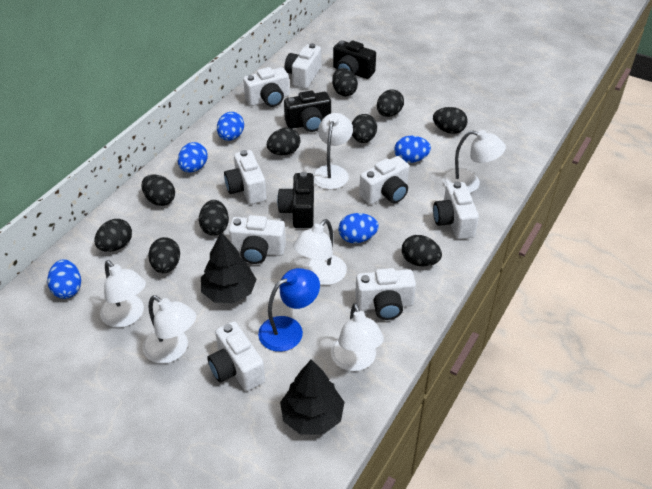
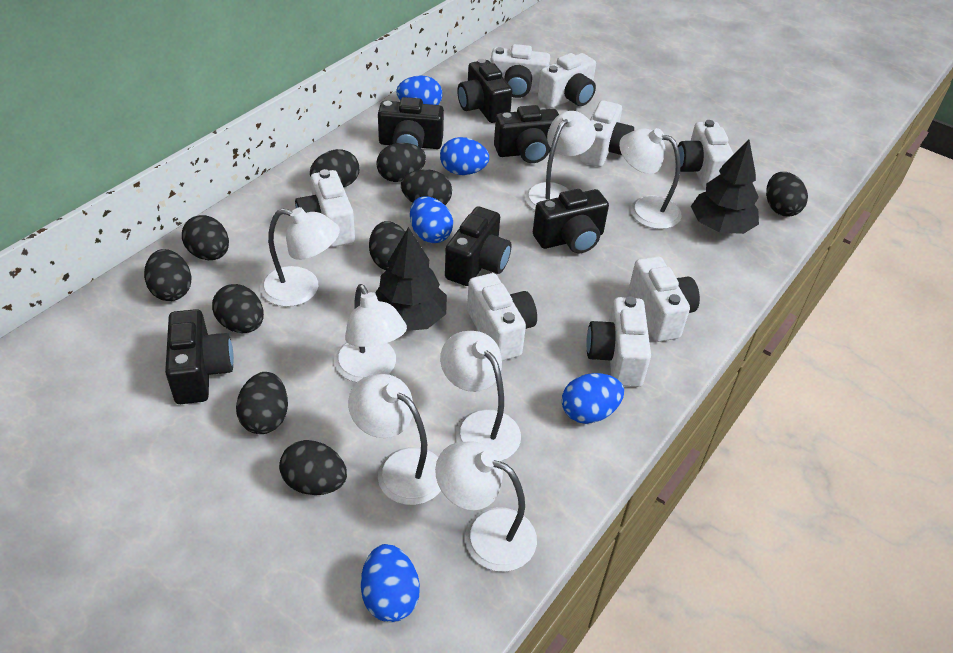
black camera: [277,172,314,228] [284,90,331,132] [333,40,376,79] = 3 -> [165,309,234,404] [378,97,444,149] [445,206,511,286] [458,59,512,123] [494,105,559,163] [533,189,609,253] = 6
blue lamp: [258,268,320,352] = 1 -> none = 0
white lamp: [100,260,146,328] [143,295,197,364] [293,219,347,285] [313,113,353,190] [331,303,384,371] [443,130,506,193] = 6 -> [261,207,340,307] [335,284,407,382] [348,374,441,505] [435,441,537,572] [440,331,521,461] [525,111,596,210] [619,128,682,229] = 7

